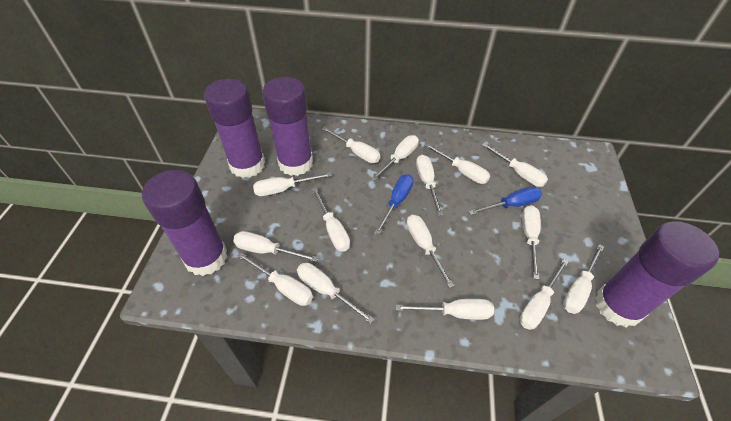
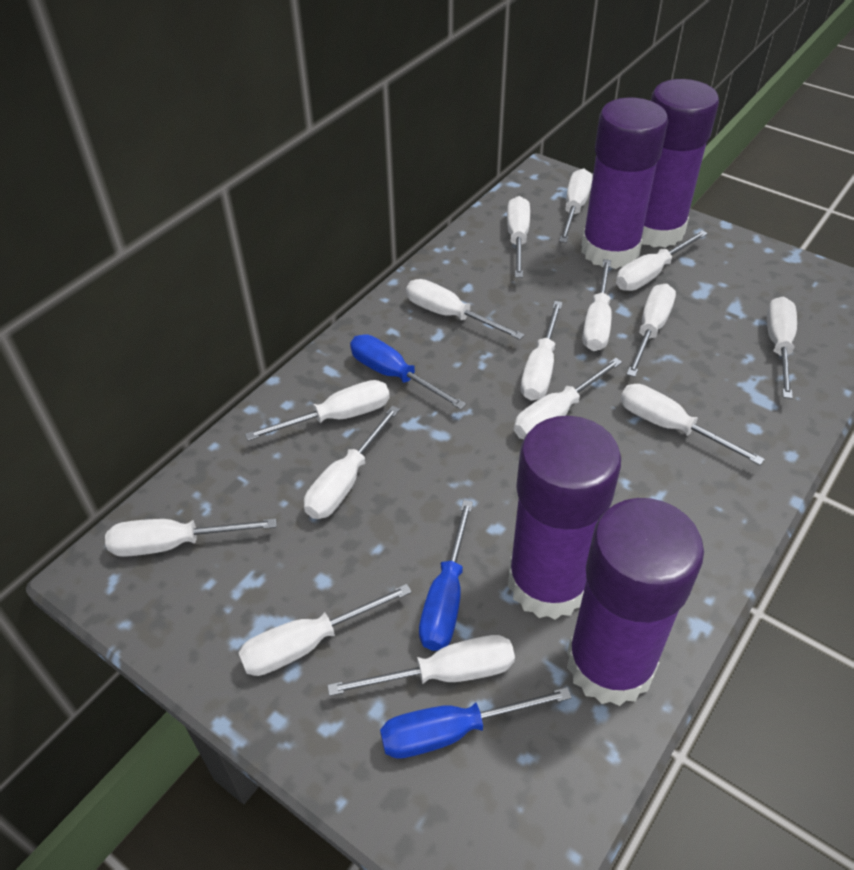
blue screwdriver: [374,174,413,235] [468,186,542,215] = 2 -> [350,334,466,410] [380,687,572,759] [419,500,473,651] = 3

